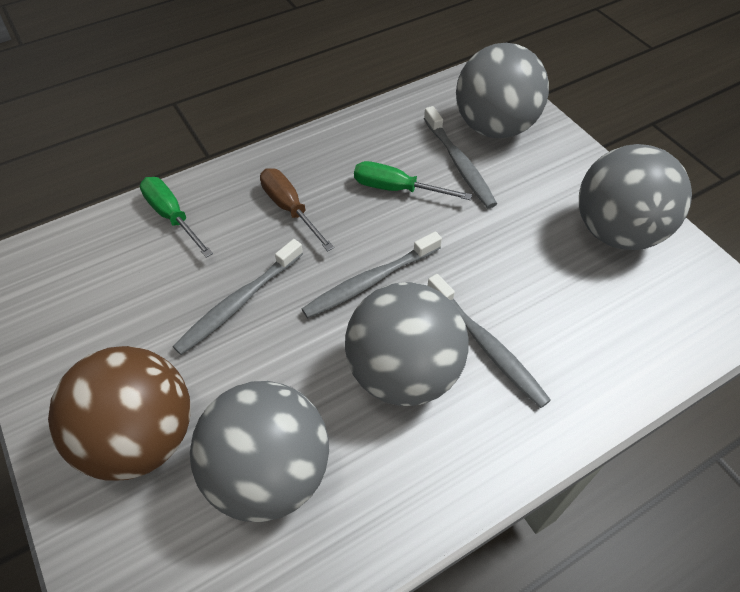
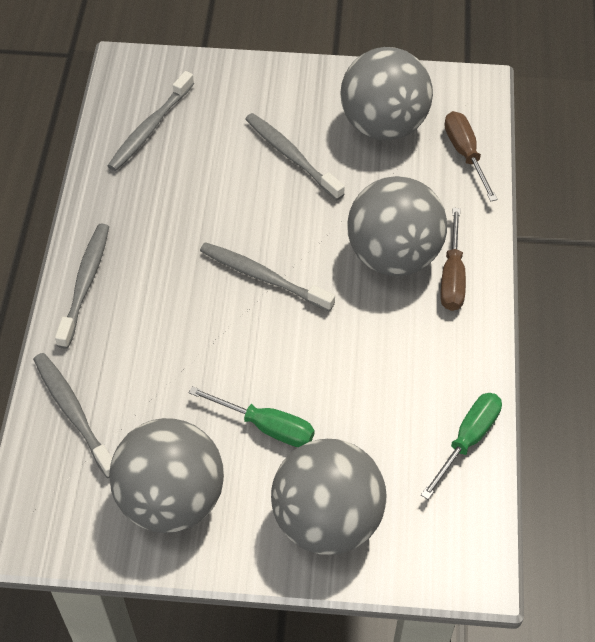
brown ball: [48,346,191,481] = 1 -> none = 0
brown screwdriver: [260,168,334,251] = 1 -> [440,208,466,311] [444,111,498,202] = 2
grey toothbrush: [173,239,303,355] [302,231,442,318] [424,106,497,208] [428,274,551,408] = 4 -> [33,353,112,478] [55,223,109,349] [107,71,194,171] [200,242,335,312] [245,113,345,200] = 5

